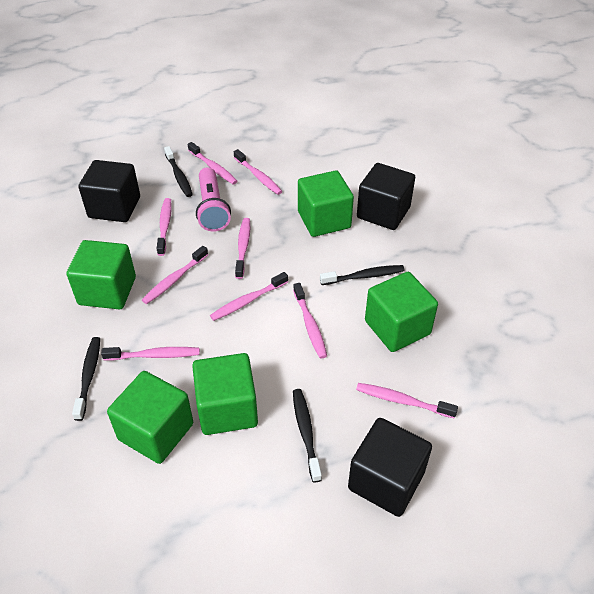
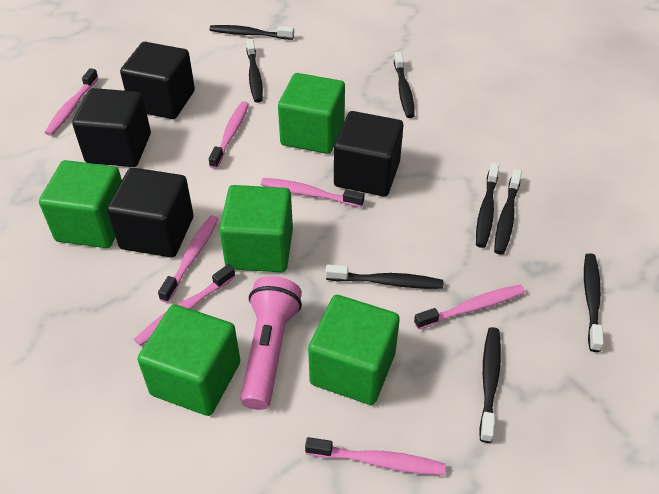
black cube: [78,160,140,222] [348,418,432,517] [357,163,415,230] = 3 -> [72,88,151,167] [107,168,194,258] [120,42,195,119] [334,111,403,197] = 4
black toothbrush: [72,337,100,421] [164,146,193,197] [293,389,322,482] [320,265,405,285] = 4 -> [209,25,294,40] [246,39,263,103] [325,265,443,289] [394,52,415,118] [476,163,499,248] [479,327,501,443] [494,169,522,255] [584,253,604,352] = 8
pink toothbrush: [101,347,200,361] [142,246,208,304] [156,198,172,256] [188,142,237,185] [210,272,288,321] [234,149,282,195] [235,218,250,279] [293,283,327,359] [356,383,458,418] = 9 -> [45,68,99,136] [134,264,235,346] [158,215,218,303] [209,101,249,169] [261,178,364,207] [305,437,446,475] [414,285,525,330] = 7

